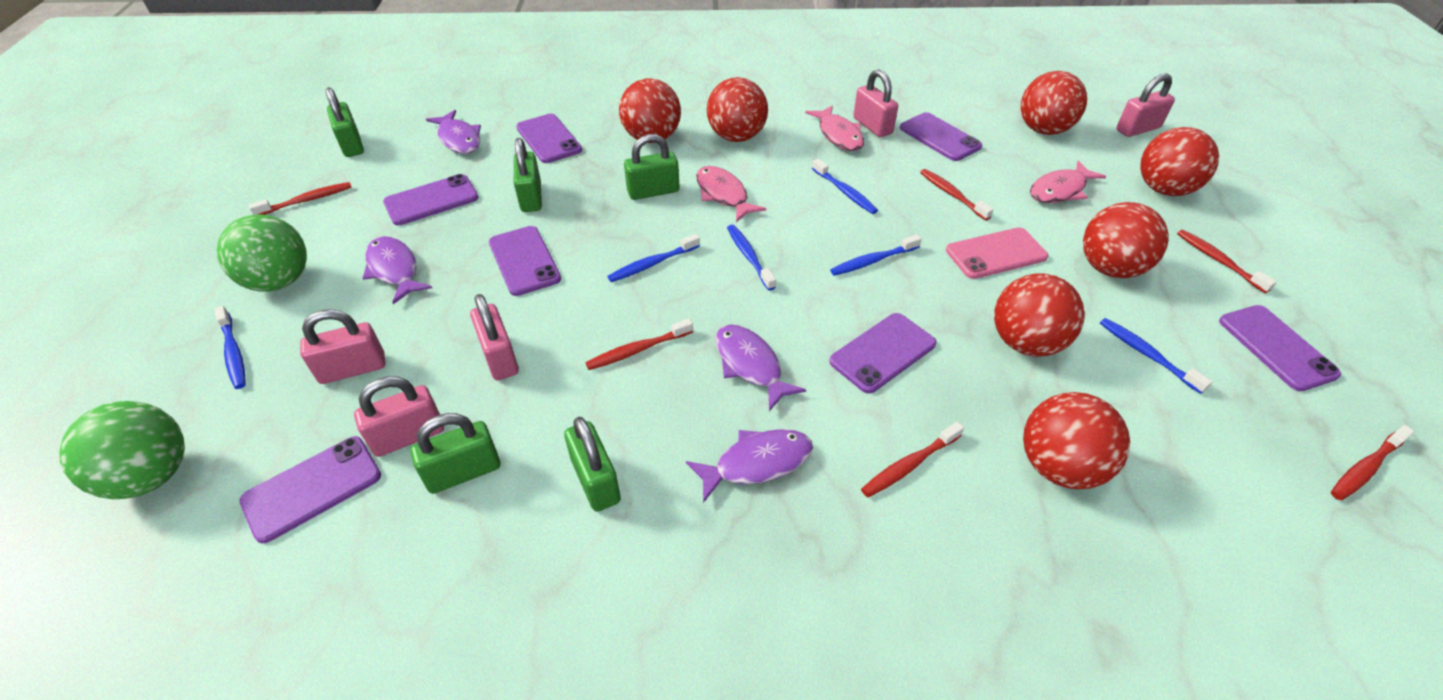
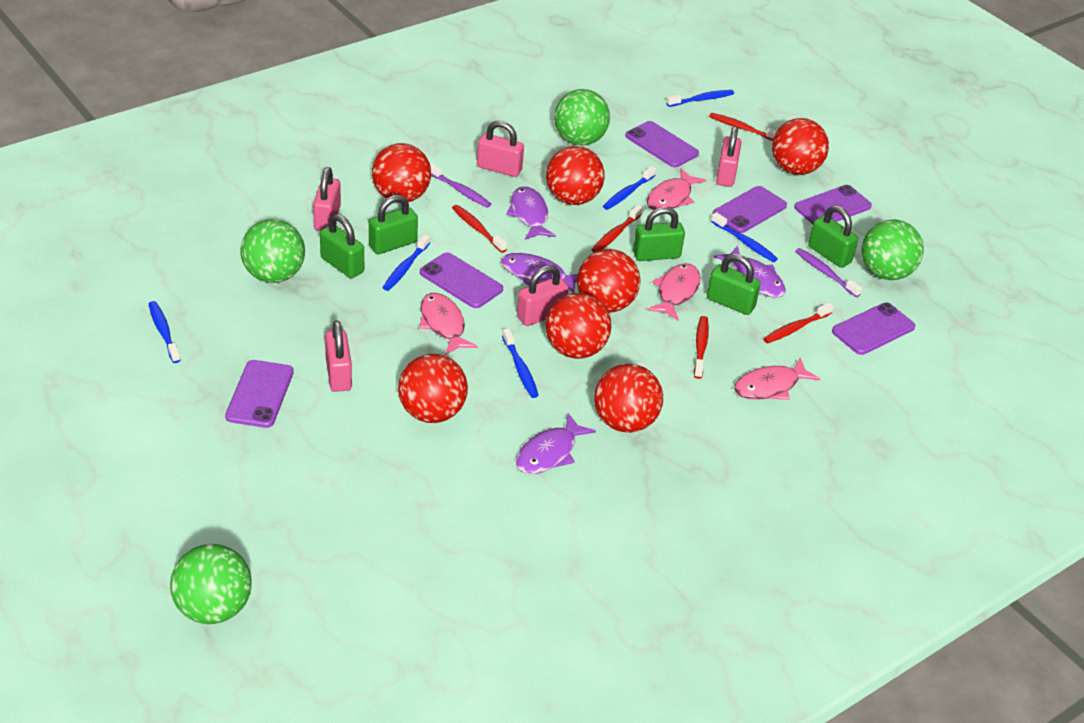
green ball: [59,401,185,499] [217,214,307,292] = 2 -> [170,544,252,624] [240,219,305,283] [554,89,610,145] [862,219,924,280] = 4
pink fish: [696,166,766,222] [805,105,864,151] [1030,160,1107,203] = 3 -> [419,293,478,355] [647,168,706,211] [647,263,700,320] [734,357,820,400] = 4
pink phone: [946,227,1048,279] = 1 -> none = 0
purple phone: [239,436,381,543] [383,174,479,225] [489,226,561,296] [516,114,582,163] [829,313,937,394] [900,112,982,161] [1219,305,1341,391] = 7 -> [225,360,294,428] [420,252,503,308] [625,121,699,167] [712,186,787,233] [794,185,872,224] [832,303,916,355] = 6
purple toothbrush: none = 0 -> [430,163,491,208] [795,248,862,297] = 2
red toothbrush: [248,182,352,215] [585,318,693,370] [861,422,964,497] [920,169,994,221] [1177,230,1277,293] [1331,425,1414,500] = 6 -> [452,205,507,253] [591,205,643,252] [694,316,709,379] [709,113,777,141] [763,303,834,343] = 5

